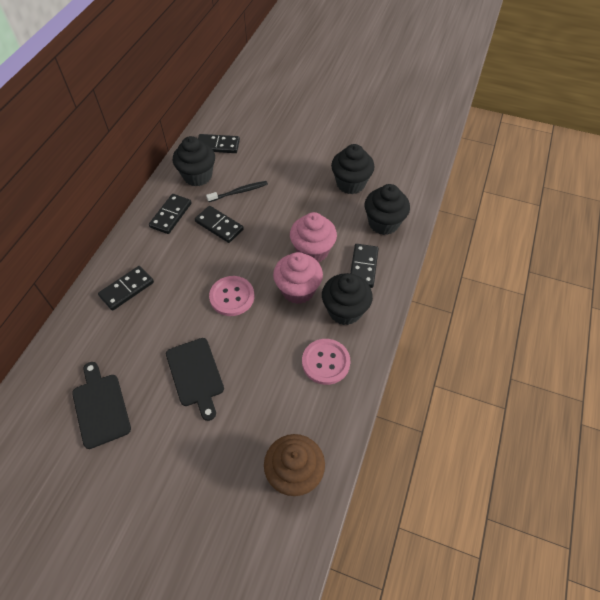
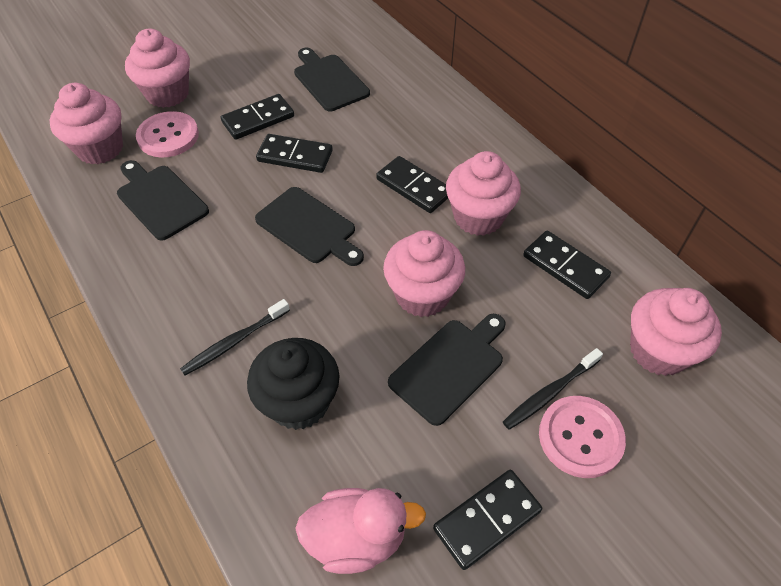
black cupcake: [173,136,215,186] [322,273,373,325] [331,144,374,194] [365,184,410,235] = 4 -> [247,338,340,430] = 1
black cutting board: [72,362,131,449] [166,338,224,421] = 2 -> [117,160,209,241] [255,187,364,266] [294,48,370,111] [388,314,506,426] = 4
black toothbrush: [206,181,268,202] = 1 -> [180,299,290,376] [503,348,603,430] = 2
brown cupcake: [264,434,325,496] = 1 -> none = 0
pink cupcake: [273,252,323,304] [290,212,337,262] = 2 -> [50,83,123,164] [125,29,190,108] [383,230,465,317] [446,151,521,236] [630,288,722,376] = 5
pink duck: none = 0 -> [295,488,426,574] = 1

